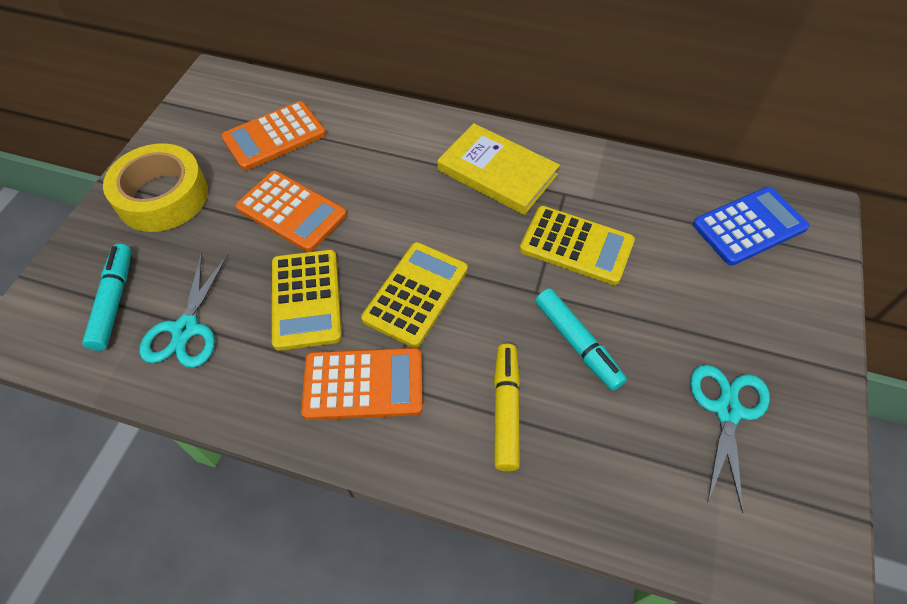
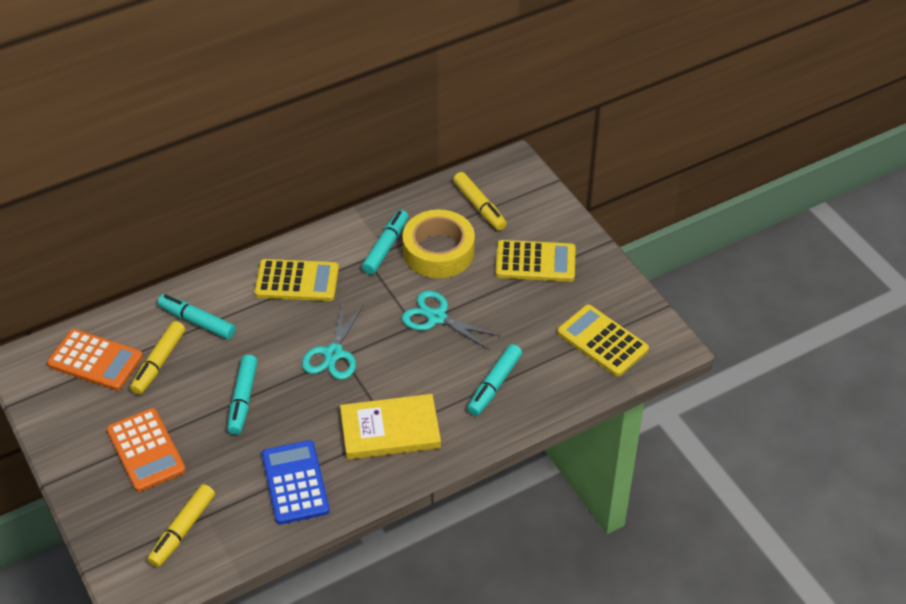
orange calculator: [221,101,326,170] [236,171,347,252] [301,348,423,420] = 3 -> [47,329,143,391] [107,408,186,492] = 2
turquoise marker: [82,244,131,351] [535,289,627,391] = 2 -> [158,294,236,339] [227,355,258,435] [362,210,408,275] [467,344,522,416] = 4
yellow marker: [494,344,520,471] = 1 -> [130,321,185,395] [147,484,215,568] [453,172,507,231] = 3

